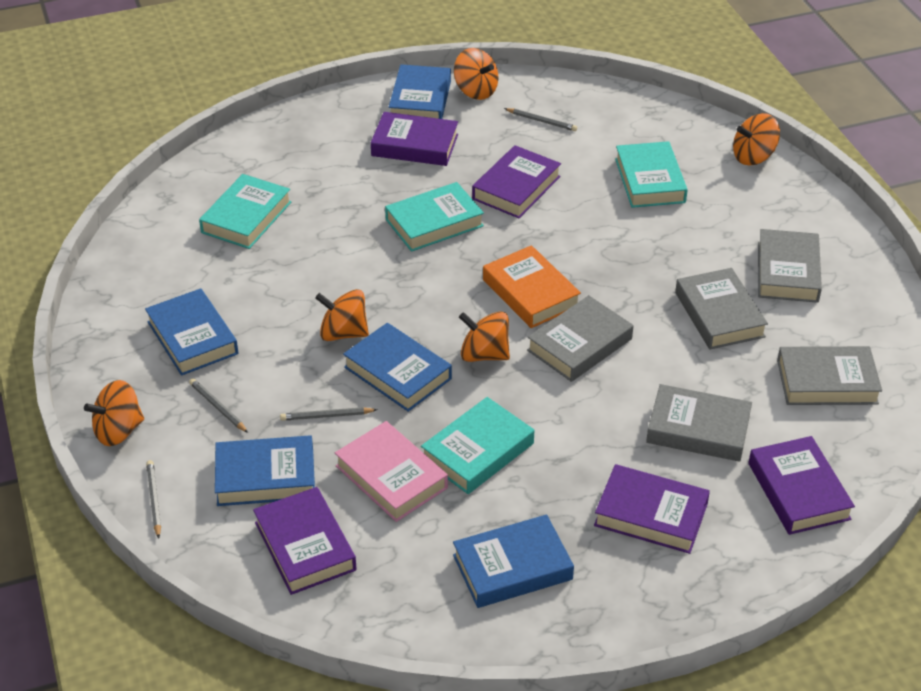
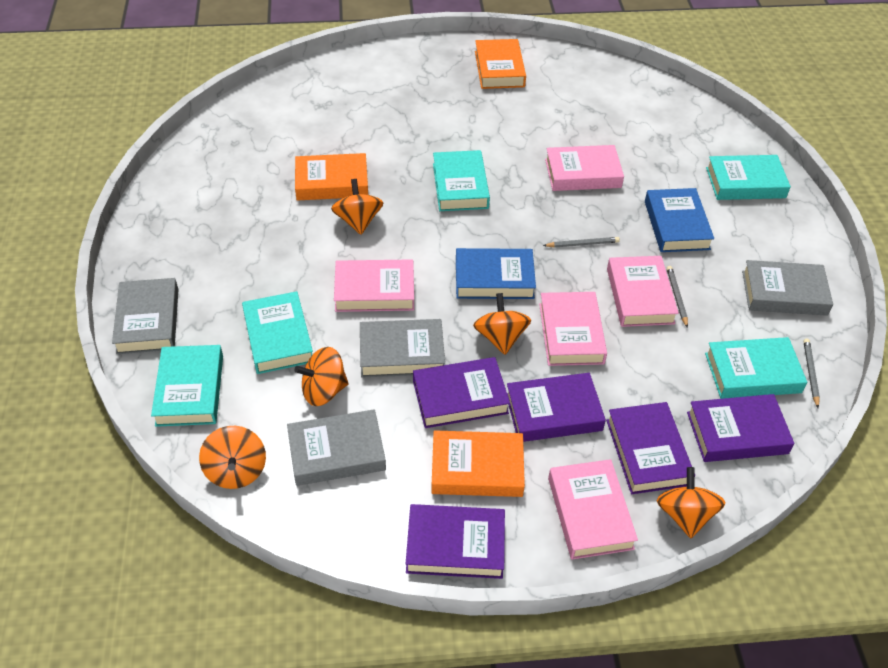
blue book: [145,288,239,376] [215,435,315,506] [343,323,452,412] [389,64,451,119] [453,514,574,608] = 5 -> [456,248,536,299] [645,188,714,252] = 2
grey book: [527,295,633,382] [646,384,752,462] [675,268,768,349] [758,229,822,303] [777,346,882,405] = 5 -> [112,278,179,354] [287,409,386,486] [360,319,445,377] [742,260,833,316] = 4
grey pencil: [146,460,161,538] [189,378,248,433] [280,407,377,421] [504,108,577,131] = 4 -> [543,237,620,248] [667,266,688,328] [803,339,820,408] = 3
orange book: [483,245,581,328] = 1 -> [295,153,368,200] [431,430,525,497] [475,39,526,89] = 3
pink book: [335,421,448,522] = 1 -> [334,259,414,312] [539,292,607,366] [545,145,624,191] [548,459,638,559] [607,256,679,327] = 5
turquoise book: [199,174,291,249] [385,182,484,252] [421,397,534,494] [615,141,688,208] = 4 -> [151,345,223,427] [242,291,313,374] [433,150,490,211] [705,337,807,399] [706,155,791,200] = 5

